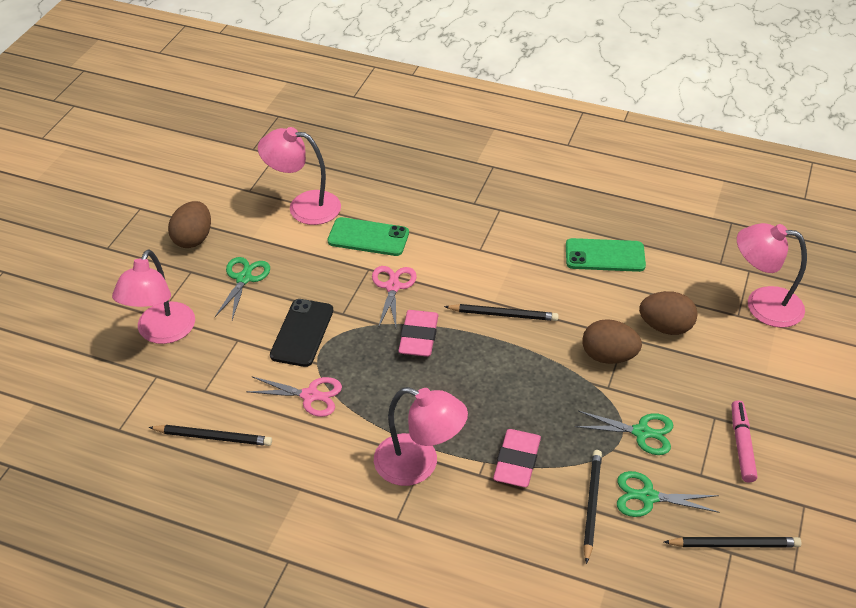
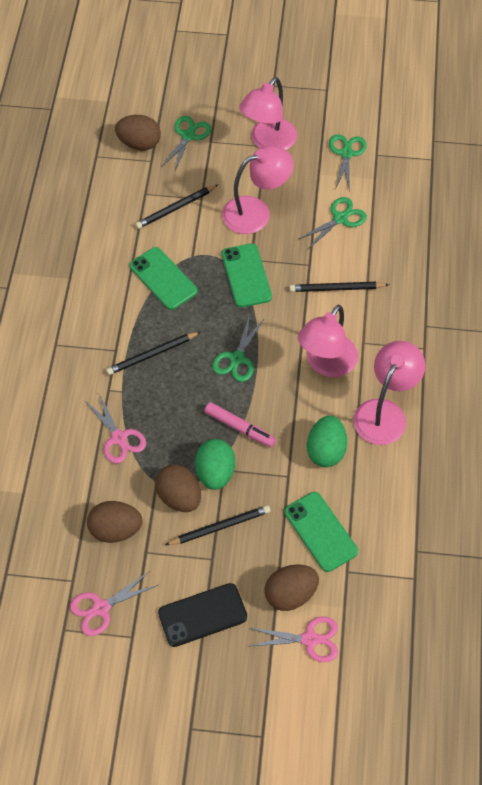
brown egg: [168,201,211,248] [582,319,642,364] [639,291,698,335] = 3 -> [87,501,142,543] [115,115,161,150] [155,464,201,512] [265,564,319,611] = 4
green egg: none = 0 -> [195,439,235,490] [307,415,347,467] = 2
green phone: [328,217,409,256] [566,238,646,272] = 2 -> [130,247,198,310] [222,243,272,307] [284,492,358,572] = 3
green scissors: [215,257,270,320] [575,411,673,455] [617,471,720,517] = 3 -> [162,116,211,171] [212,315,265,382] [299,197,367,249] [329,134,367,192] = 4
pink eraser: [398,310,438,357] [493,429,541,487] = 2 -> none = 0
pink scissors: [246,377,342,417] [372,266,417,328] = 2 -> [70,571,158,636] [84,394,146,464] [250,616,338,662] = 3

